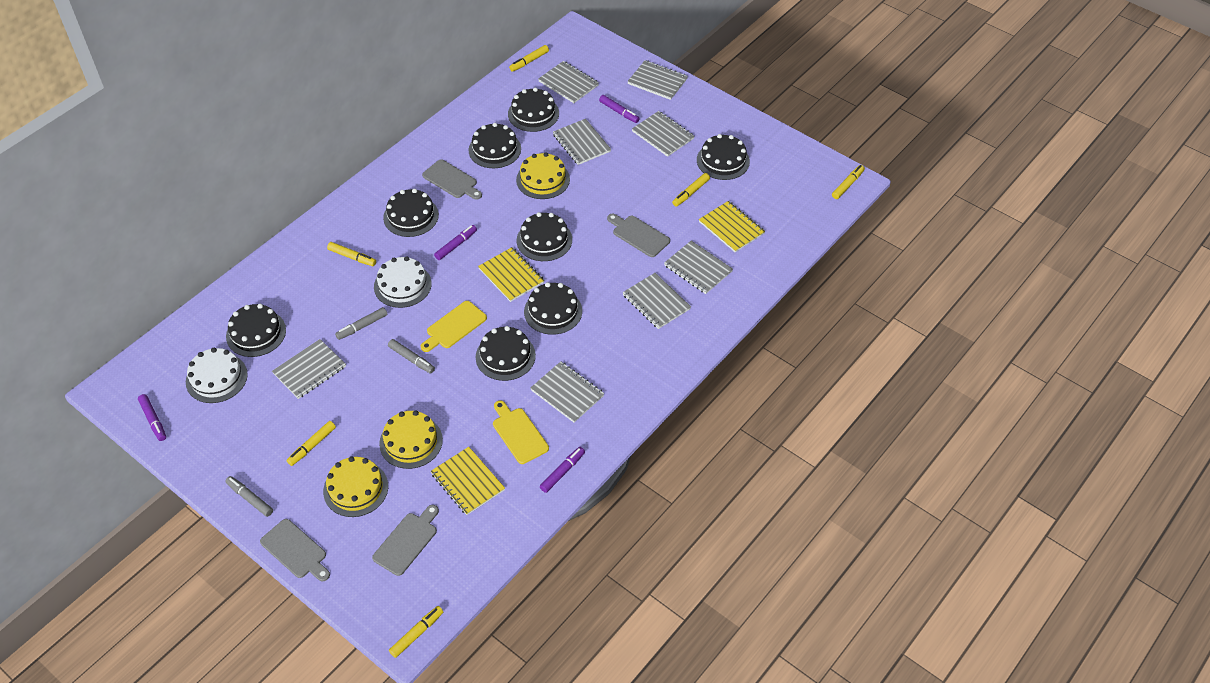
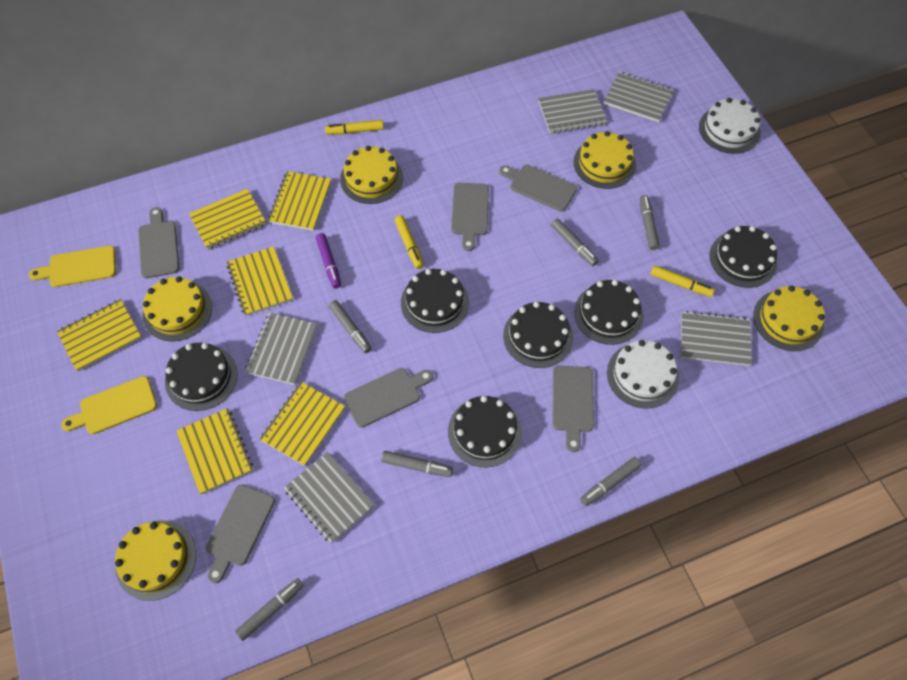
black cake: [226,304,286,357] [383,189,439,237] [469,123,521,168] [476,326,536,381] [508,88,559,132] [517,212,572,261] [524,282,582,335] [697,134,750,180] = 8 -> [165,343,238,411] [401,269,469,333] [448,396,522,467] [503,302,573,368] [574,280,644,345] [710,226,777,288] = 6
grey cutting board: [260,519,330,581] [372,505,439,576] [422,160,482,200] [607,214,670,257] = 4 -> [138,207,179,278] [206,485,275,583] [344,368,433,428] [451,183,489,251] [499,165,577,212] [553,366,594,452] = 6
grey marker: [226,476,273,517] [335,307,387,340] [388,339,435,374] = 3 -> [235,578,304,641] [329,300,372,353] [381,451,453,477] [551,219,598,266] [580,457,641,506] [640,195,660,250] = 6
grey notebook: [272,339,346,399] [531,361,604,422] [538,61,599,103] [553,119,611,165] [623,273,691,329] [627,60,688,100] [632,111,694,157] [664,241,733,294] = 8 -> [245,312,317,385] [284,452,375,543] [538,89,607,133] [604,72,673,122] [681,311,752,366] = 5
purple marker: [138,394,166,441] [434,225,477,260] [540,447,585,493] [599,95,640,123] = 4 -> [316,233,341,289] = 1
yellow cake: [323,456,388,517] [379,410,443,469] [516,152,570,199] = 3 -> [115,520,196,601] [143,276,212,342] [340,146,403,204] [573,131,636,189] [753,286,825,351] = 5
yellow marker: [287,421,336,466] [327,242,376,266] [389,606,443,658] [509,45,549,72] [672,173,710,207] [832,165,865,199] = 6 -> [325,120,384,135] [394,215,424,269] [650,265,715,297] = 3
yellow notebook: [431,447,505,515] [478,247,544,302] [699,201,765,252] = 3 -> [57,299,142,371] [176,408,253,494] [189,189,266,250] [227,246,293,316] [260,382,345,466] [268,171,331,231] = 6

